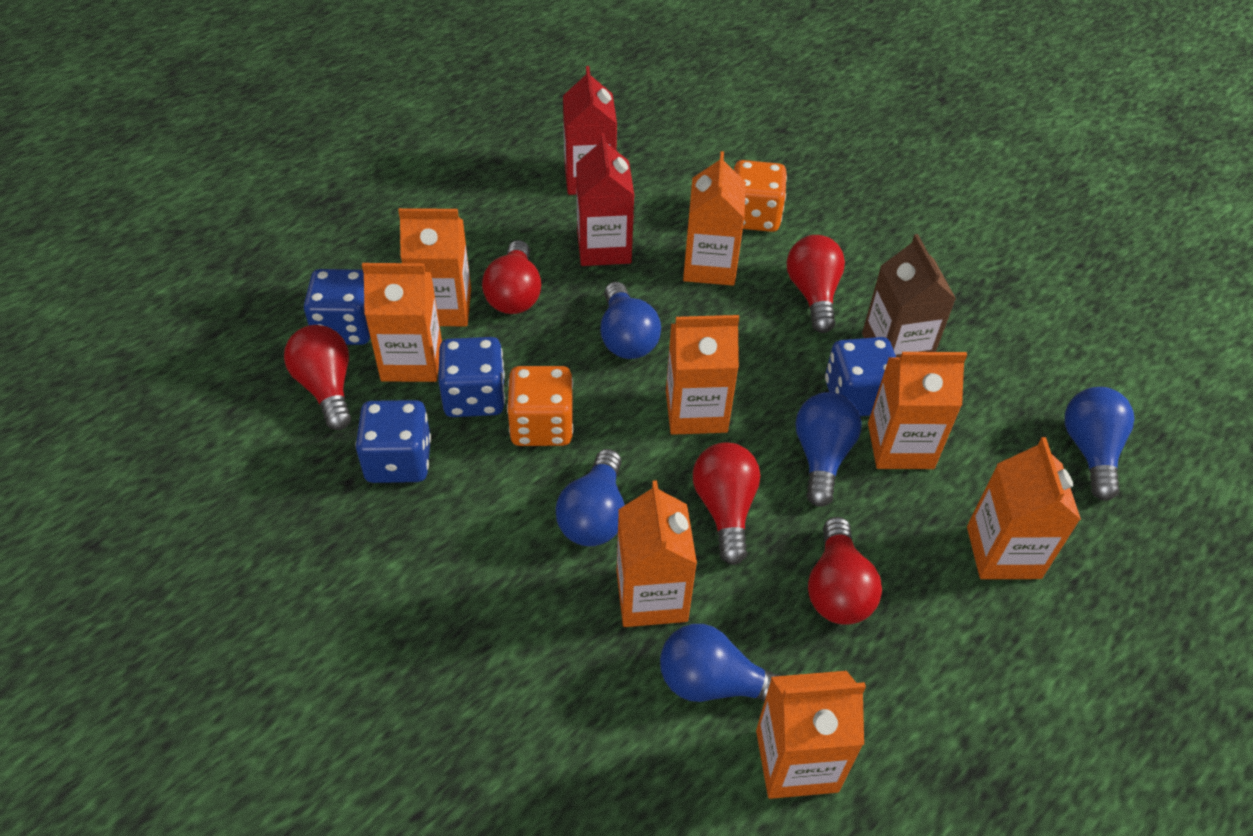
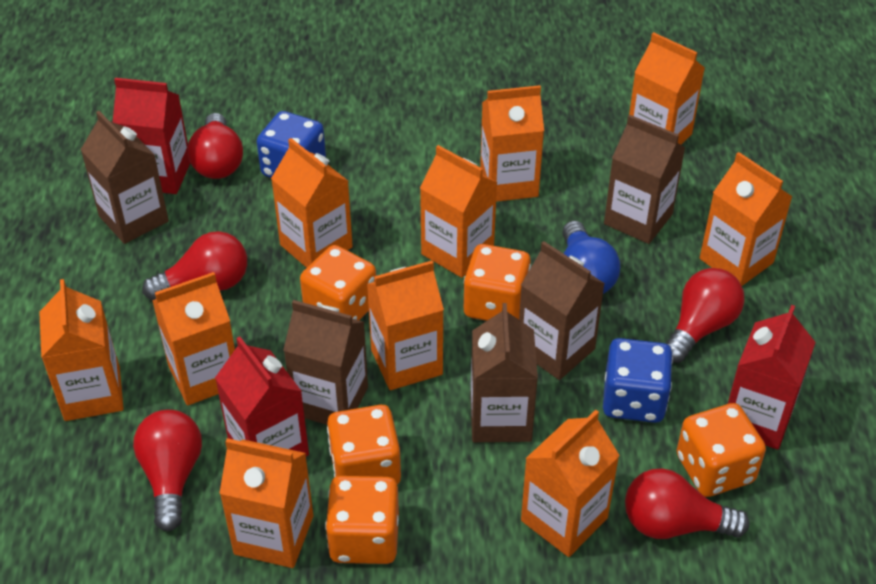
blue dice: [304,269,370,345] [355,400,431,483] [438,337,505,417] [825,337,896,416] = 4 -> [257,111,326,178] [603,338,673,423] = 2
blue light bulb: [555,449,625,546] [600,282,661,359] [660,624,781,702] [796,392,862,507] [1065,387,1135,501] = 5 -> [562,221,620,294] = 1
brown carton: [862,234,956,357] = 1 -> [81,111,169,244] [283,300,368,425] [470,303,538,442] [519,241,605,380] [604,115,685,244] = 5
orange carton: [362,263,442,382] [398,208,471,326] [617,480,697,627] [666,315,739,435] [683,151,746,286] [756,671,866,799] [868,352,967,469] [967,437,1081,579] = 8 -> [39,279,124,421] [152,272,235,405] [219,438,313,568] [271,138,353,268] [367,261,444,390] [420,145,497,278] [480,85,544,202] [521,410,620,557] [629,32,705,145] [700,152,793,286] = 10
orange dice: [507,366,574,446] [734,160,787,232] = 2 -> [300,245,376,320] [325,476,399,564] [327,405,401,485] [464,244,531,321] [676,403,766,497] = 5
red carton: [563,66,617,195] [576,133,634,266] = 2 -> [113,78,190,194] [215,337,309,456] [728,305,816,450] = 3

